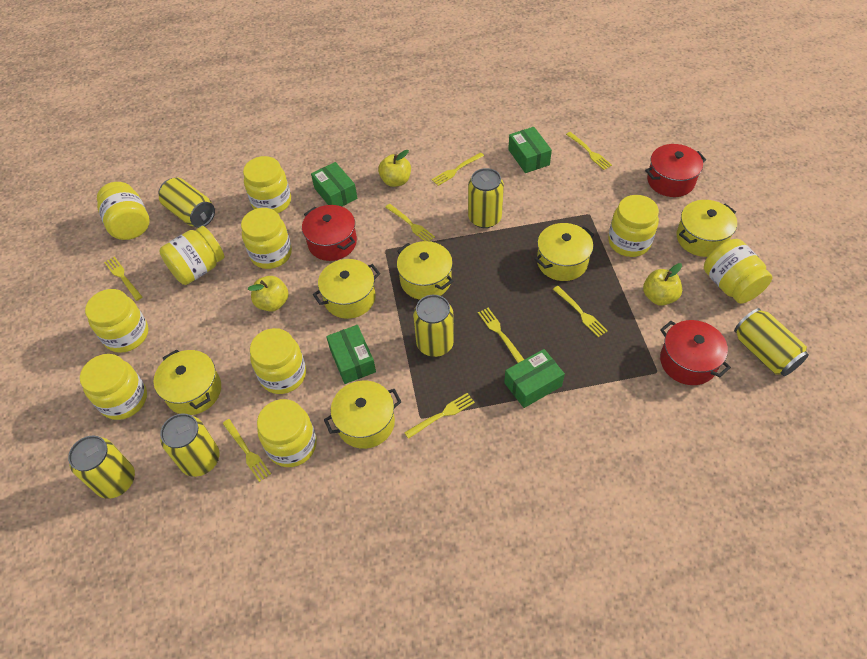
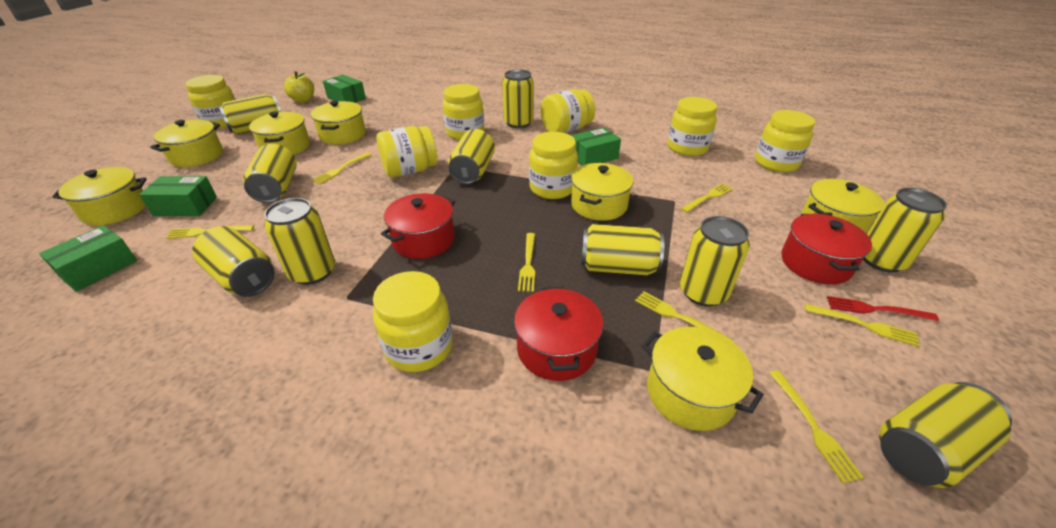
red fork: none = 0 -> [827,296,939,321] = 1
yellow apple: [248,276,289,312] [378,150,411,187] [643,263,682,306] = 3 -> [284,71,314,103] = 1
yellow can: [68,435,135,499] [159,178,215,228] [160,413,219,477] [413,295,454,357] [468,168,504,228] [734,308,809,376] = 6 -> [192,226,275,297] [219,94,281,134] [243,144,297,203] [264,198,335,285] [448,129,495,184] [502,69,534,128] [581,224,664,275] [680,216,750,307] [863,188,947,273] [879,382,1012,488] = 10
yellow fork: [104,257,142,301] [222,419,271,482] [385,204,435,241] [404,393,475,439] [432,152,484,186] [478,308,524,363] [553,286,608,337] [566,132,612,170] = 8 -> [165,225,254,239] [312,152,372,184] [518,233,535,292] [635,291,733,341] [681,183,733,213] [770,370,864,484] [805,304,920,347] = 7
yellow jar: [80,354,147,420] [85,289,148,353] [97,182,150,240] [159,226,224,285] [241,208,292,269] [243,156,291,213] [250,328,306,394] [257,399,317,467] [608,195,659,257] [704,239,773,304] = 10 -> [185,75,236,129] [373,271,453,372] [376,126,437,177] [442,84,484,140] [529,132,578,199] [541,89,595,133] [667,97,717,156] [755,110,815,172] = 8
yellow pot: [154,349,221,415] [313,259,380,319] [324,381,401,449] [397,241,453,300] [535,223,594,281] [676,200,737,257] = 6 -> [52,167,147,226] [150,120,223,167] [249,111,310,155] [311,101,366,145] [571,163,633,221] [642,327,763,431] [801,179,884,233] = 7

